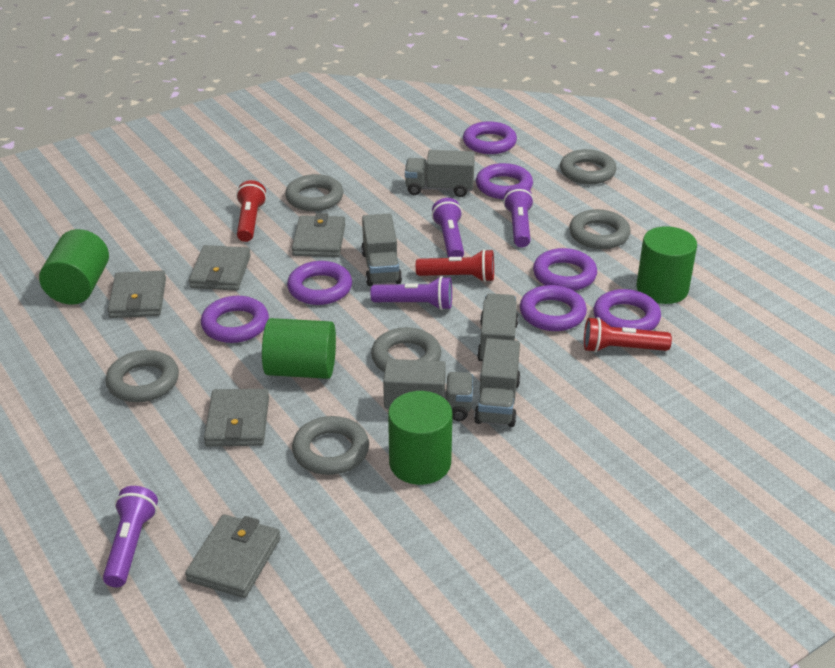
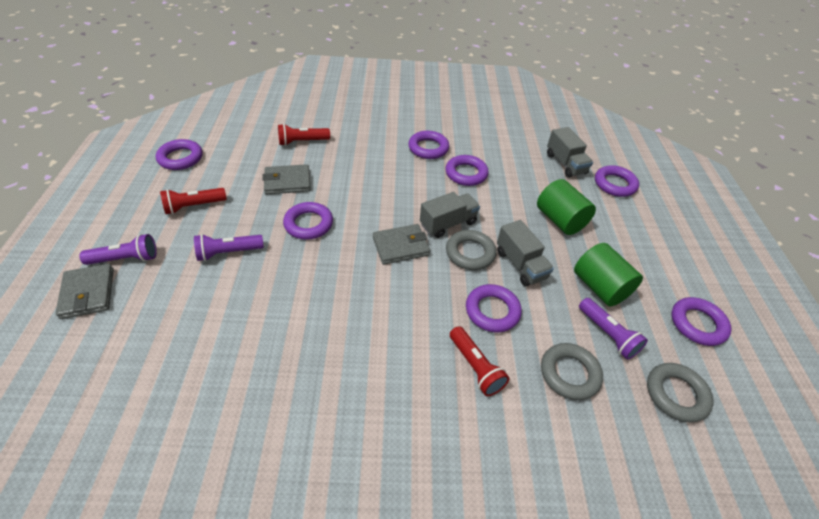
green cylinder: [39,229,109,305] [262,318,336,379] [388,391,453,485] [637,226,697,304] = 4 -> [537,179,596,235] [574,243,643,307] = 2
grey ring: [106,350,179,402] [285,174,343,211] [292,416,369,475] [371,327,441,372] [560,149,616,184] [569,209,631,249] = 6 -> [446,230,497,270] [541,343,603,400] [647,363,714,423] = 3
grey truck: [361,214,402,286] [383,359,473,421] [405,150,475,197] [474,338,521,427] [477,294,518,361] = 5 -> [420,192,480,238] [497,220,554,287] [547,127,593,178] = 3
grey wallet: [108,270,166,318] [185,514,280,598] [189,245,251,291] [204,389,269,447] [292,213,345,257] = 5 -> [55,264,114,319] [262,164,311,195] [373,224,430,265] = 3
purple flashlight: [103,486,158,587] [370,276,452,310] [432,198,464,258] [503,185,534,247] = 4 -> [79,234,157,265] [194,234,264,261] [579,298,648,360] = 3

